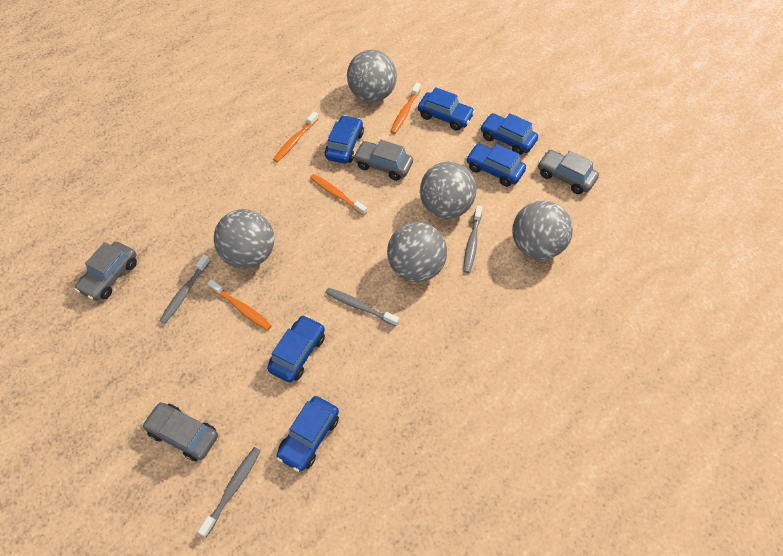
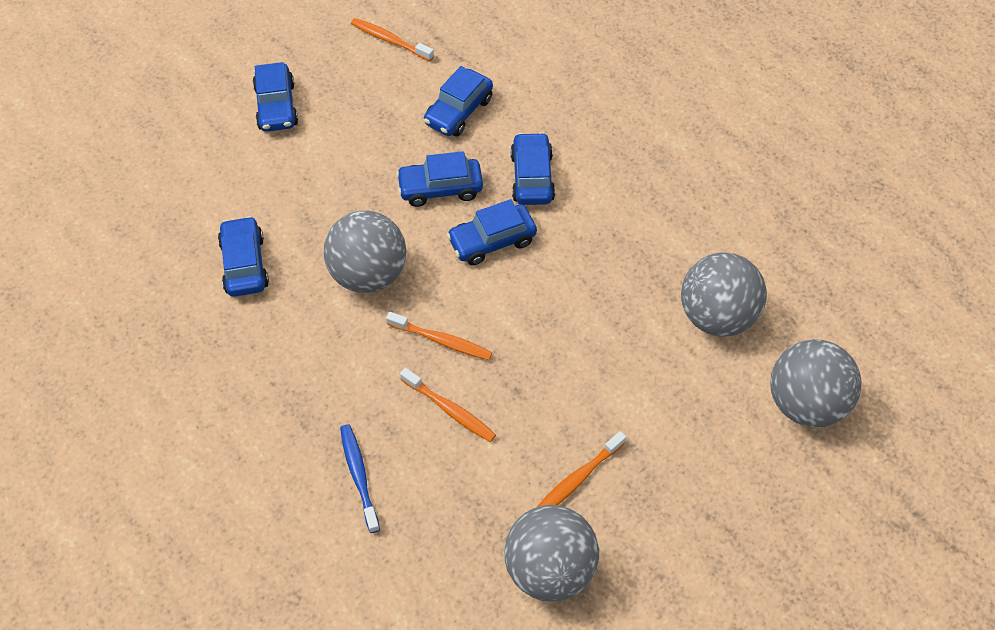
blue toothbrush: none = 0 -> [340,424,380,533] = 1
grey ball: [214,209,275,268] [347,50,397,102] [387,222,447,282] [420,162,476,219] [512,201,573,259] = 5 -> [323,211,406,293] [504,505,599,602] [681,252,767,337] [770,339,862,428] = 4
grey car: [75,242,137,301] [142,402,218,461] [353,140,413,181] [538,150,599,194] = 4 -> none = 0
grey toothbrush: [160,254,211,324] [198,447,260,537] [325,288,399,326] [463,206,482,273] = 4 -> none = 0

